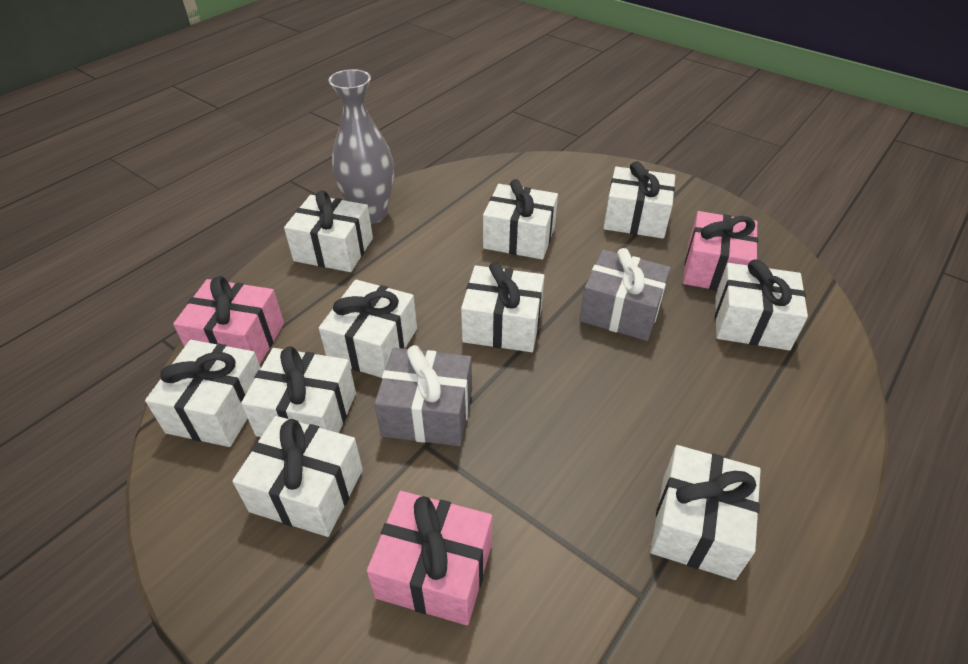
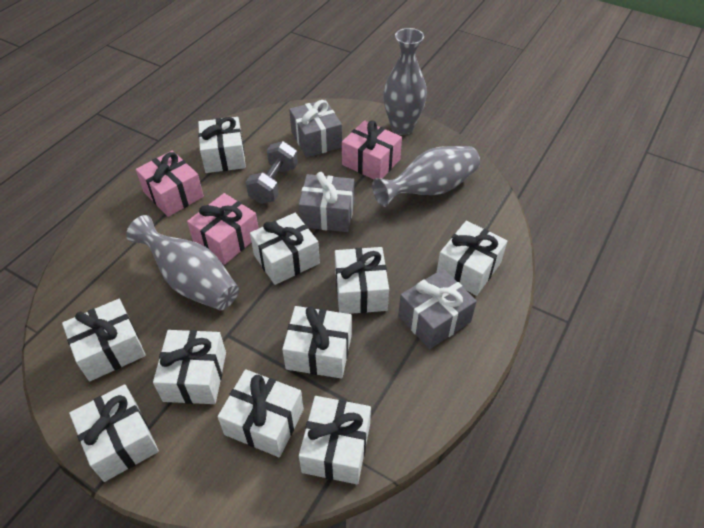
grey dumbbell: none = 0 -> [246,141,298,204] = 1
grey gift: [374,345,472,446] [580,248,671,341] = 2 -> [289,99,342,157] [298,172,354,232] [398,269,477,349] = 3
grey vase: [328,69,394,224] = 1 -> [126,215,239,310] [372,146,480,207] [383,28,427,135] = 3

